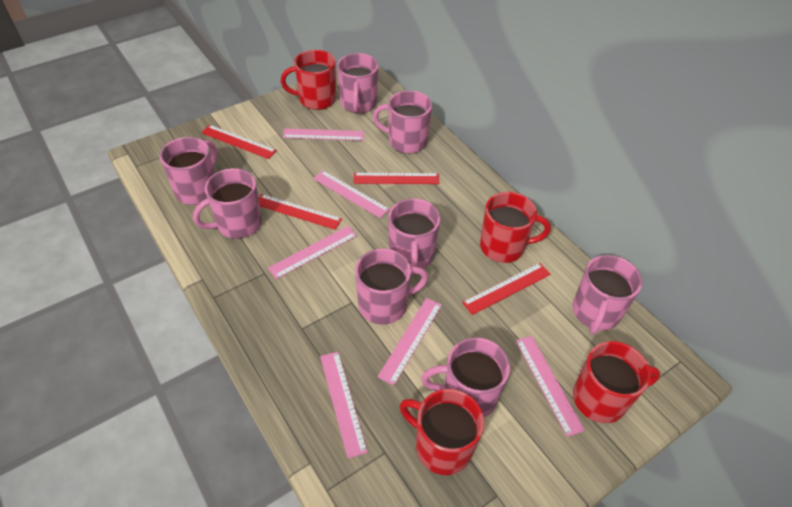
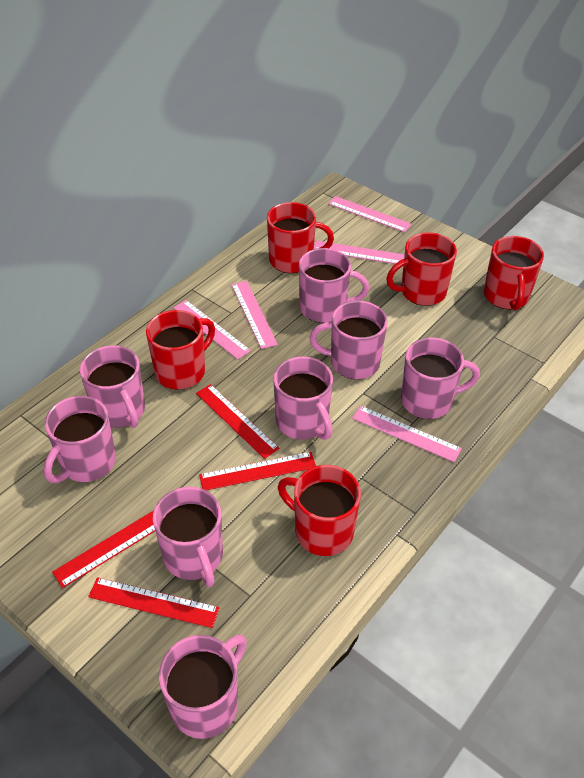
pink ruler: [268,226,357,279] [283,128,364,141] [313,171,390,218] [320,352,368,458] [377,298,442,385] [516,336,585,437] = 6 -> [173,300,251,360] [231,281,278,349] [314,240,405,264] [328,196,411,232] [352,406,462,462] = 5
red mug: [281,50,336,110] [399,389,484,475] [480,192,551,263] [573,341,661,423] = 4 -> [146,310,215,390] [267,202,334,273] [278,465,361,556] [386,232,457,306] [484,236,544,310] = 5

